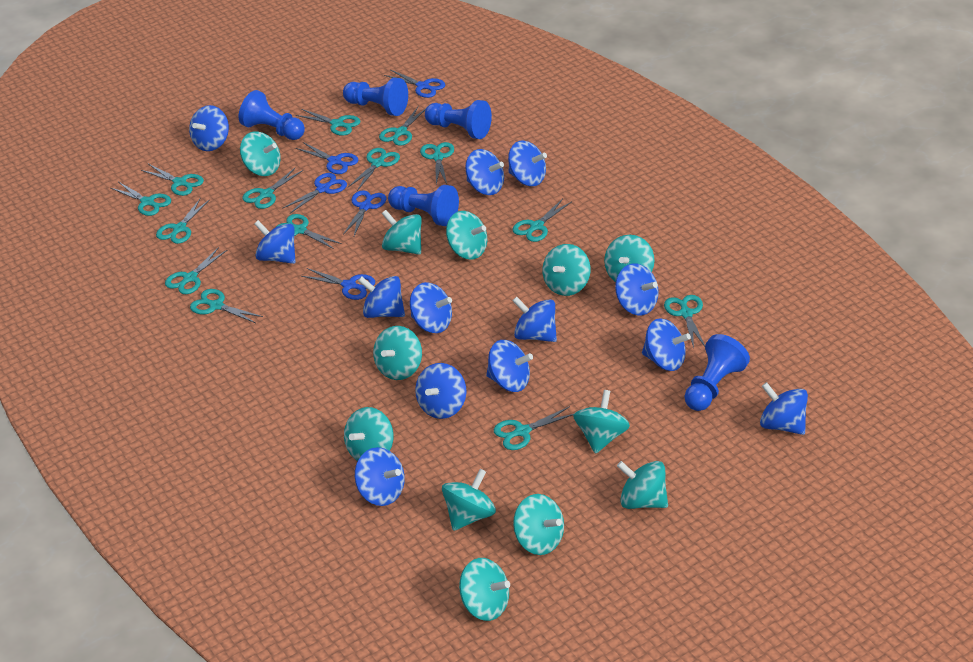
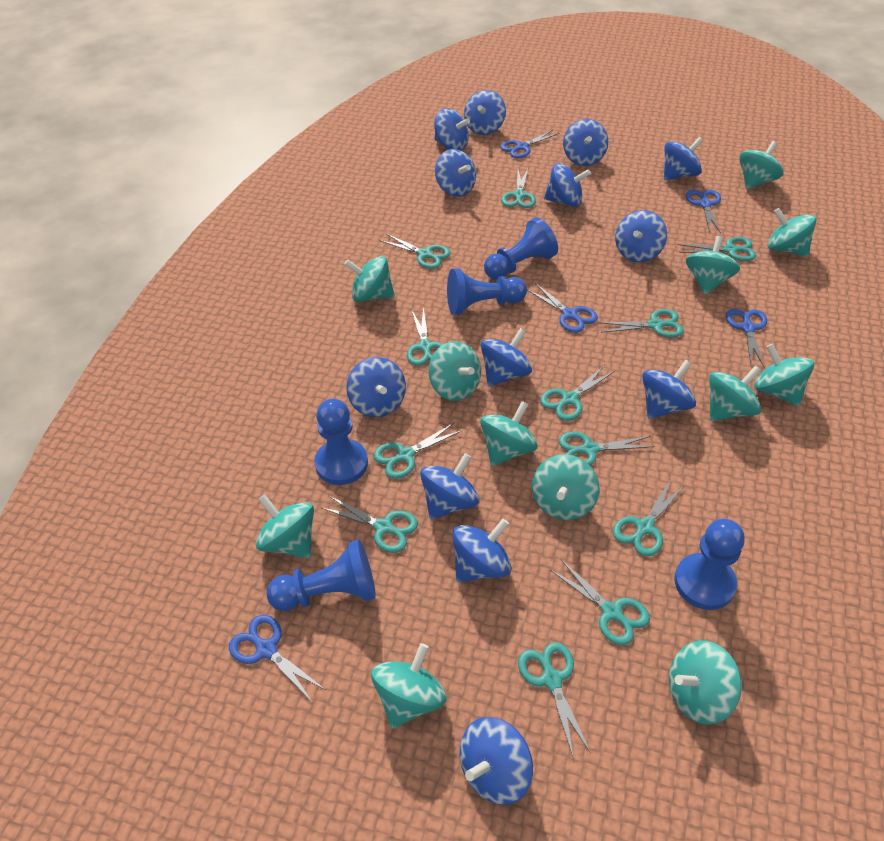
turquoise scissors: [111,182,171,216] [141,164,204,196] [156,198,210,244] [165,247,227,294] [190,289,263,323] [242,168,303,209] [276,214,342,249] [296,109,360,136] [348,148,400,191] [379,106,426,146] [420,142,454,184] [493,406,574,450] [513,199,571,242] [664,295,705,348] = 14 -> [322,496,418,553] [373,422,463,479] [379,234,451,269] [407,307,443,366] [501,169,536,208] [518,642,591,759] [540,365,615,421] [550,560,650,645] [559,432,655,465] [599,309,684,338] [613,479,685,556] [678,237,757,261] = 12

